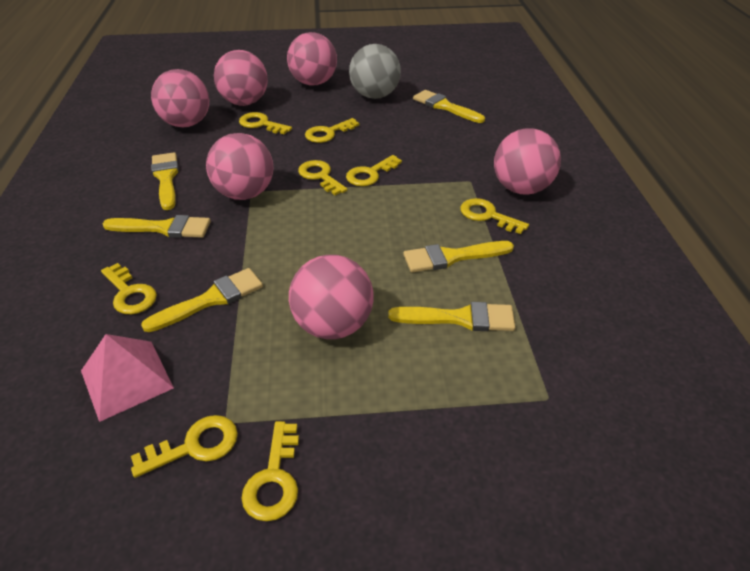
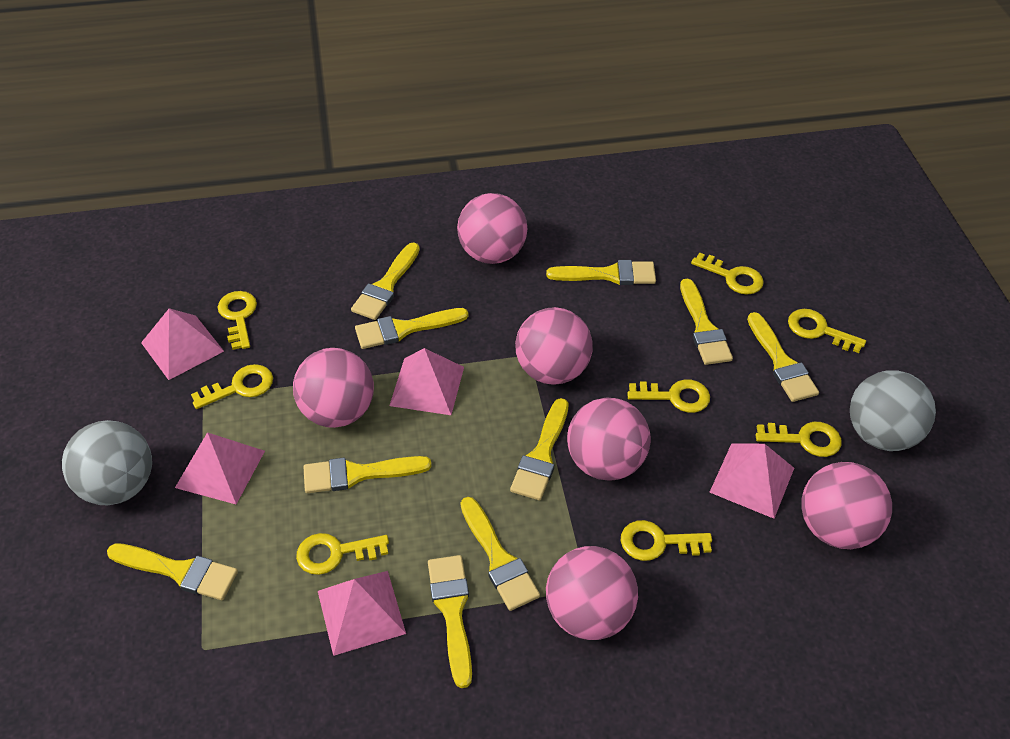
grey ball: [349,44,401,99] = 1 -> [62,420,152,505] [850,370,936,451] = 2
pink pyramid: [81,334,174,422] = 1 -> [141,308,224,380] [175,432,265,504] [318,571,406,656] [389,348,464,415] [709,443,794,519] = 5
yellow brush: [103,215,211,238] [141,268,263,332] [151,152,179,210] [388,302,515,331] [403,241,514,272] [413,90,485,123] = 6 -> [107,543,238,600] [303,456,432,493] [351,243,420,320] [355,308,468,349] [428,555,472,688] [461,497,540,611] [510,398,569,500] [546,260,656,285] [680,279,733,365] [747,312,819,402] = 10

